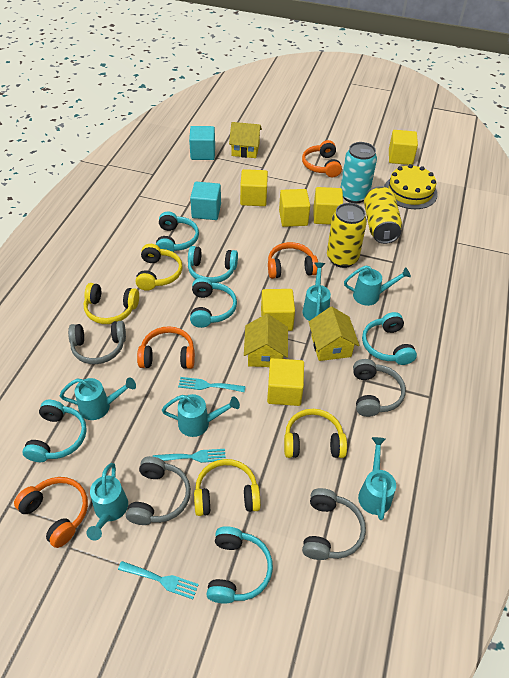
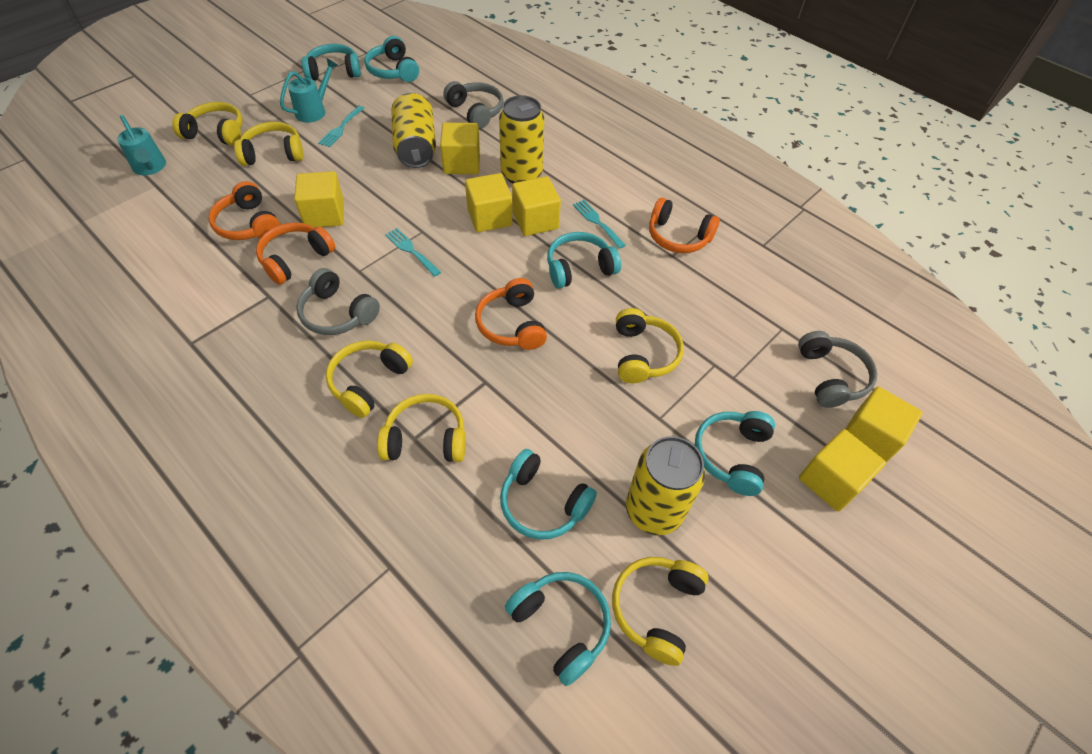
grey headphones: [68,321,126,364] [126,456,191,525] [302,488,366,560] [353,359,406,417] = 4 -> [296,268,380,335] [443,81,504,129] [798,331,877,408] = 3
turquoise can: [340,142,377,204] = 1 -> none = 0
turquoise cube: [189,126,215,160] [190,182,221,220] = 2 -> none = 0
turquoise watering can: [60,377,136,420] [86,463,128,540] [162,394,240,437] [302,262,331,321] [344,265,411,306] [358,437,396,520] = 6 -> [117,115,166,175] [280,58,338,123] = 2
yellow cake: [384,164,438,209] = 1 -> none = 0
yellow can: [327,203,367,268] [364,186,402,244] = 2 -> [391,93,436,168] [499,95,544,184] [626,436,705,535] = 3
yellow headphones: [84,283,139,324] [136,244,182,291] [194,459,261,516] [284,409,347,458] = 4 -> [172,102,243,145] [234,122,303,166] [326,340,413,418] [377,394,466,462] [612,557,709,666] [616,308,684,383] = 6
yellow house: [229,122,262,158] [244,314,288,367] [309,307,359,361] = 3 -> none = 0

